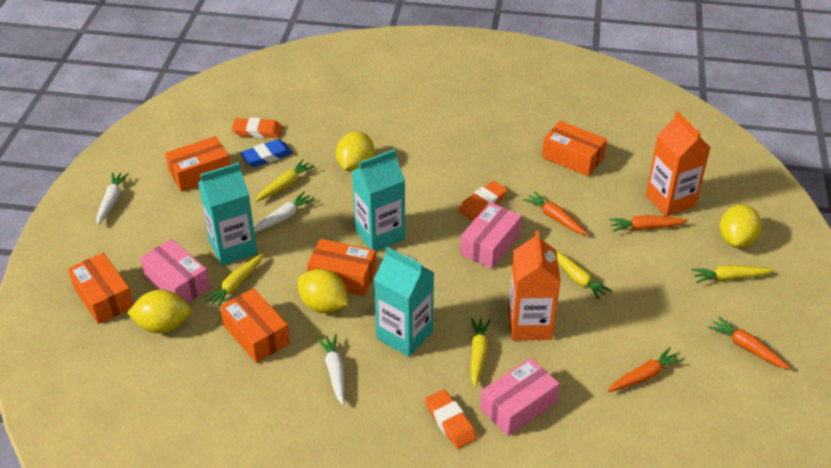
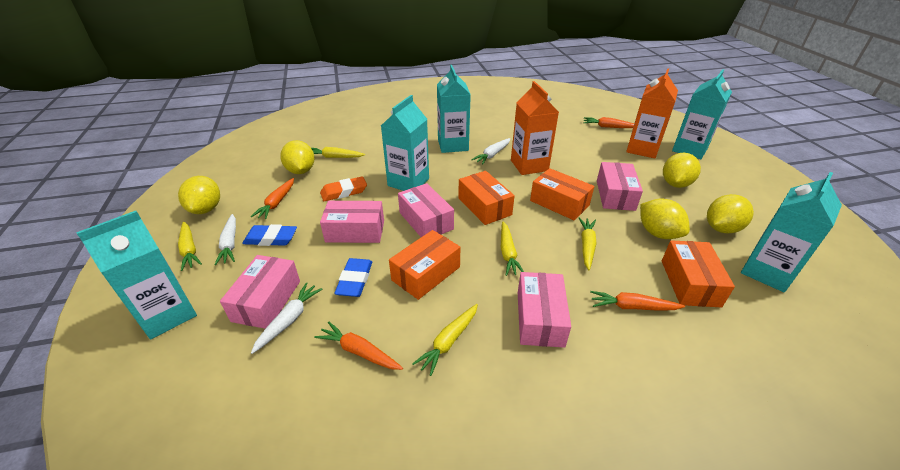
blue eraser: [240,139,293,167] = 1 -> [242,224,297,246] [334,258,372,297] = 2
orange box: [68,253,134,324] [165,136,230,192] [220,288,290,363] [307,239,377,296] [542,121,607,177] = 5 -> [389,230,460,300] [458,171,515,225] [530,168,594,220] [662,240,735,307] = 4
orange eraser: [232,118,283,138] [425,389,477,449] [459,181,507,220] = 3 -> [320,176,367,201] = 1
pink box: [140,239,210,303] [460,202,522,269] [480,358,560,436] = 3 -> [220,255,300,329] [320,201,384,243] [398,183,454,237] [518,272,571,348] [597,162,643,211] = 5
turquoise carton: [198,163,257,266] [352,149,405,251] [374,247,434,357] = 3 -> [76,211,197,339] [381,95,429,191] [437,65,471,153] [672,69,732,159] [741,172,842,292] = 5
yellow lemon: [127,289,191,333] [298,269,348,313] [336,132,374,172] [719,204,762,248] = 4 -> [178,176,220,214] [280,140,315,174] [640,198,690,239] [663,153,701,188] [707,194,754,234] = 5

